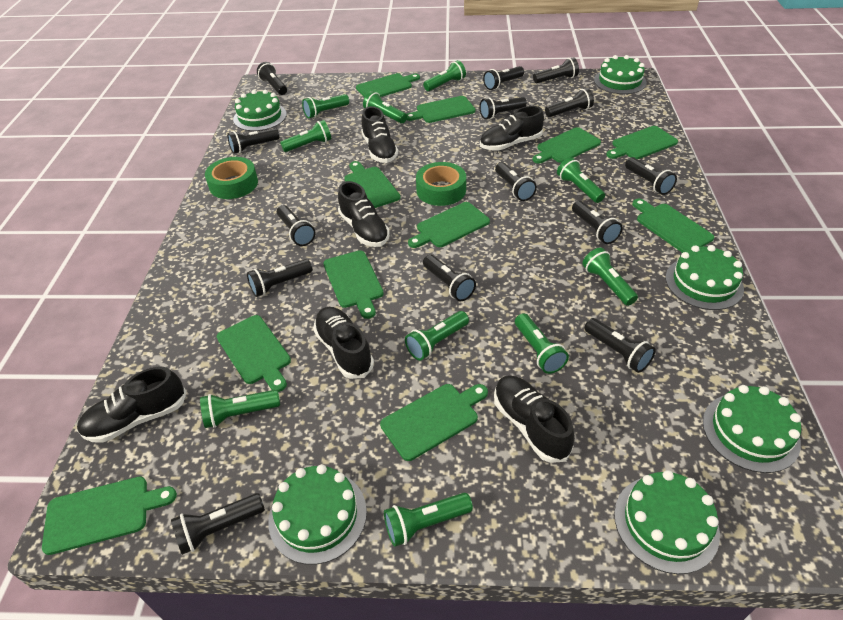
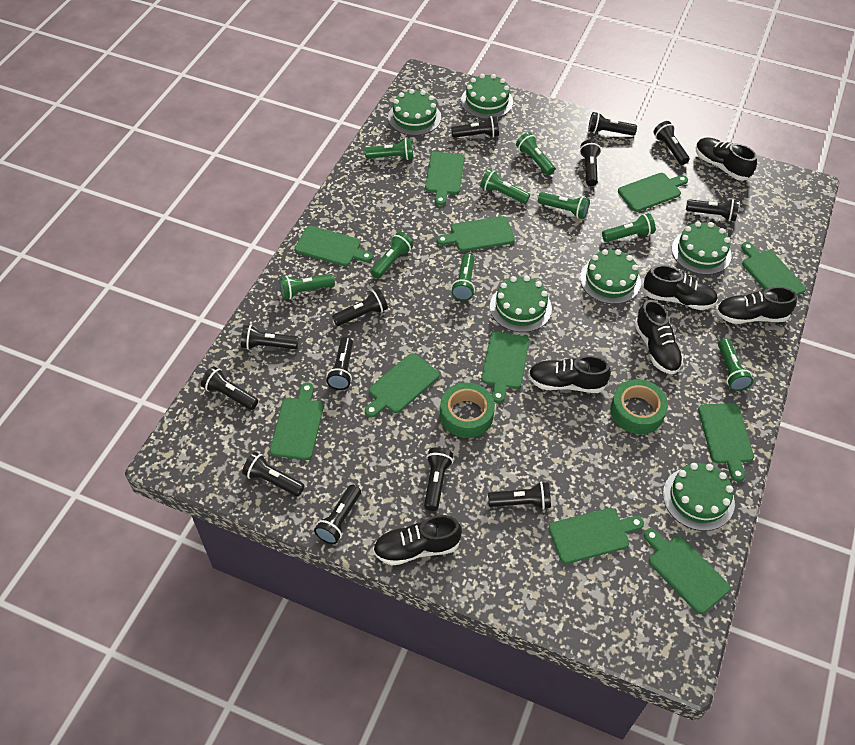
black flashlight: [171,493,265,555] [227,128,279,154] [247,259,312,297] [257,62,287,95] [277,205,316,246] [423,255,476,301] [479,97,527,119] [483,66,524,90] [495,162,537,201] [533,57,579,83] [545,88,594,117] [572,201,623,244] [585,318,656,373] [625,157,677,195] = 14 -> [201,366,258,410] [241,325,299,350] [242,452,304,496] [314,485,361,544] [326,337,353,390] [332,289,388,326] [424,447,453,511] [451,116,499,138] [488,482,551,510] [580,139,601,186] [588,112,637,136] [653,121,690,165] [686,199,739,221] = 13
green flashlight: [200,390,280,428] [280,120,331,152] [302,94,349,118] [363,91,407,123] [384,493,473,547] [405,311,469,360] [423,60,466,91] [515,313,569,374] [557,157,605,203] [582,248,638,306] = 10 -> [279,274,335,299] [365,138,413,160] [371,232,414,279] [451,253,475,301] [480,169,530,204] [516,132,555,175] [538,192,590,219] [602,213,655,242] [718,338,753,391] = 9

